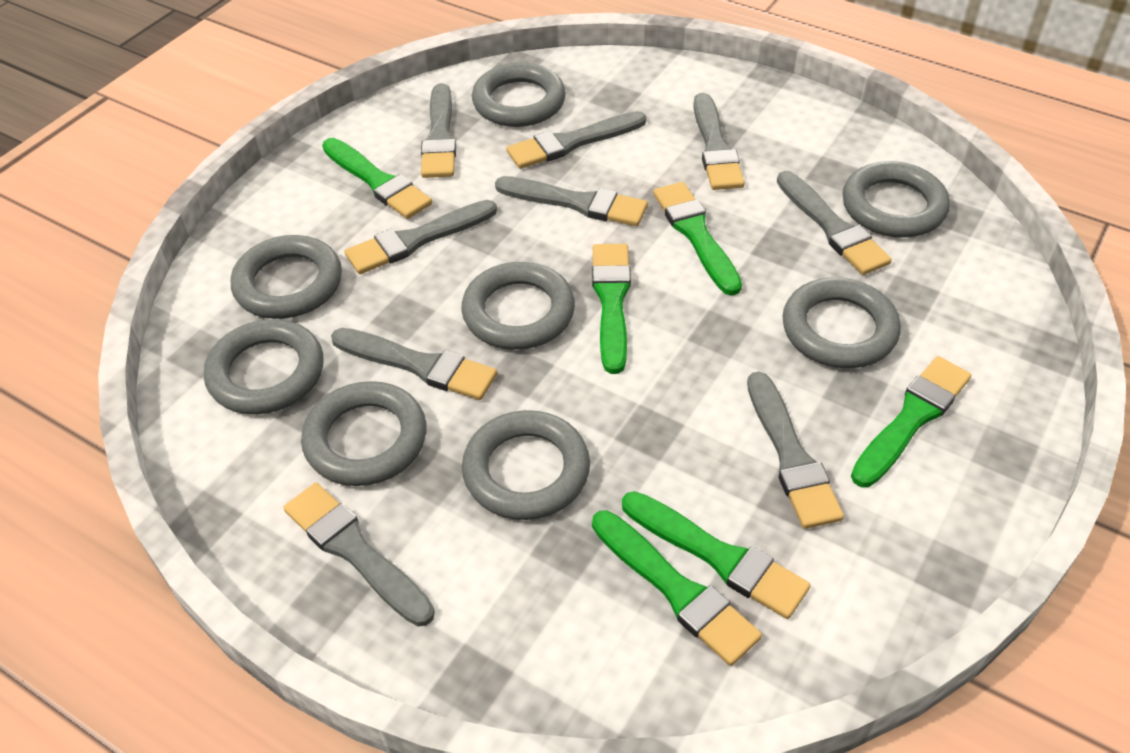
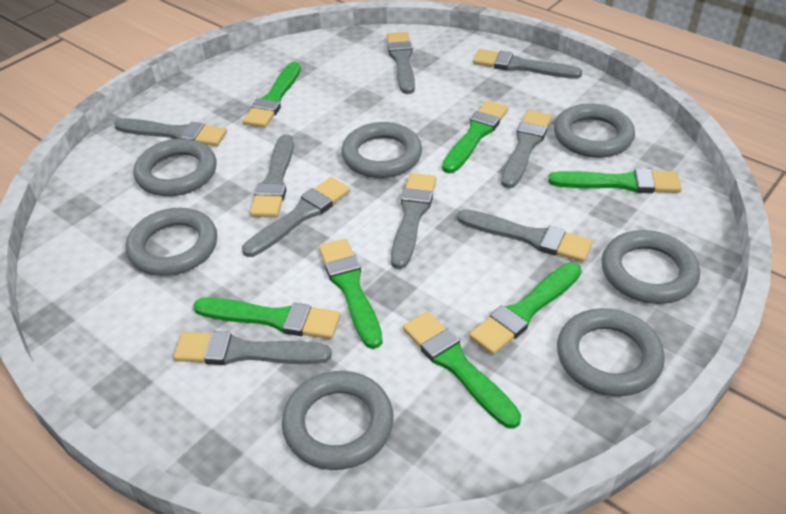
green brush: [322,138,432,219] [592,244,631,374] [592,510,762,666] [622,491,811,619] [653,182,742,295] [851,356,971,487] = 6 -> [193,298,340,339] [243,62,301,128] [319,239,383,349] [403,311,521,429] [442,100,509,173] [469,263,582,355] [548,168,682,193] = 7
grey ring: [204,319,323,414] [231,235,342,319] [301,381,427,486] [461,262,575,350] [462,410,590,520] [472,62,566,127] [783,278,901,368] [842,161,950,238] = 8 -> [126,208,217,276] [134,139,216,196] [282,371,394,470] [341,122,422,178] [554,103,635,158] [557,308,665,396] [602,230,700,304] = 7

